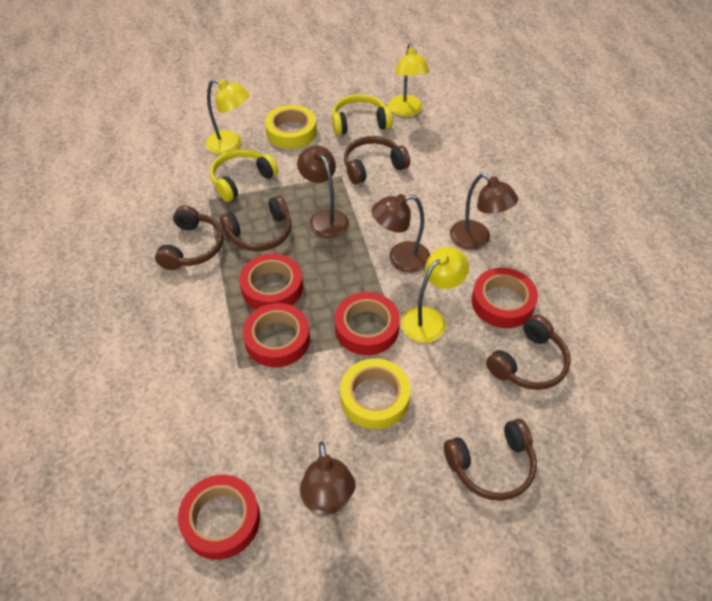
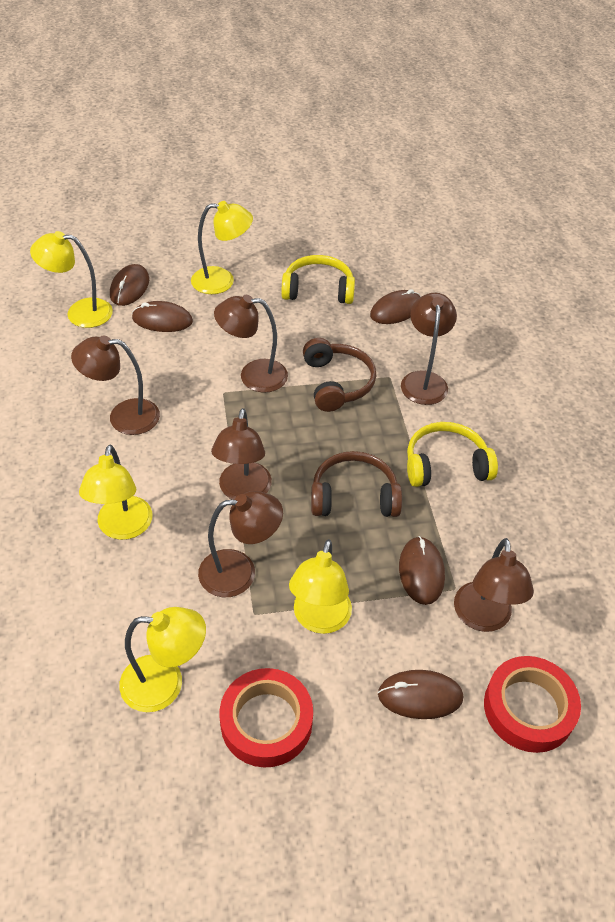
brown headphones: [155,205,224,270] [220,195,291,252] [344,136,410,184] [444,419,537,501] [486,315,571,390] = 5 -> [303,338,376,412] [311,451,402,517] = 2
brown lamp: [297,146,349,238] [300,442,356,515] [372,194,430,273] [450,173,518,250] = 4 -> [71,335,160,435] [198,491,283,597] [211,408,272,500] [214,295,288,393] [401,293,457,405] [454,538,534,632] = 6
brown mouse: none = 0 -> [110,264,149,306] [132,301,193,332] [370,289,421,324] [378,670,463,719] [399,536,445,605] = 5
red tape: [178,475,260,560] [239,253,303,309] [243,303,310,367] [335,292,400,355] [471,268,538,328] = 5 -> [220,668,313,767] [484,656,581,753] = 2
yellow lamp: [206,79,249,154] [389,43,430,117] [401,247,469,343] = 3 -> [30,231,113,328] [79,445,152,540] [119,607,206,712] [191,201,253,294] [289,539,352,634] = 5
yellow tape: [265,105,317,149] [340,358,410,429] = 2 -> none = 0

